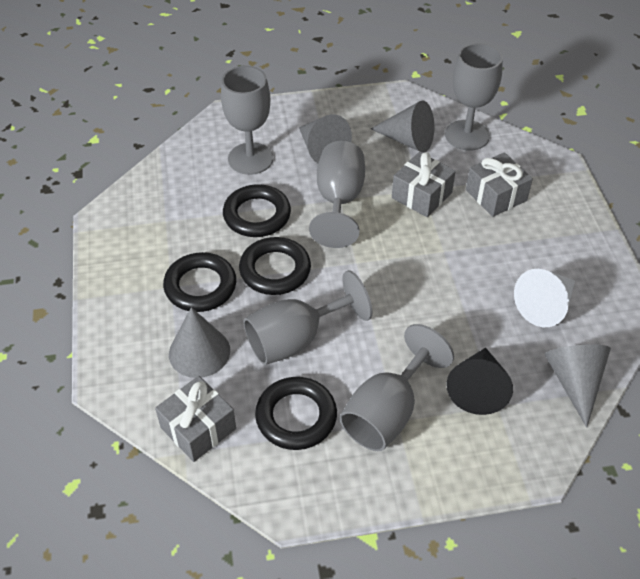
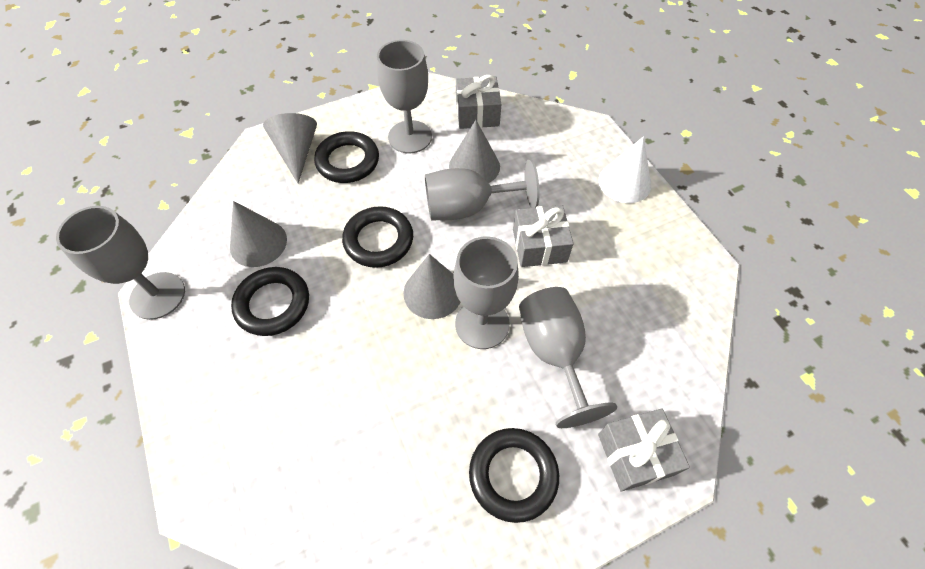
black cone: [446,348,513,415] = 1 -> none = 0

